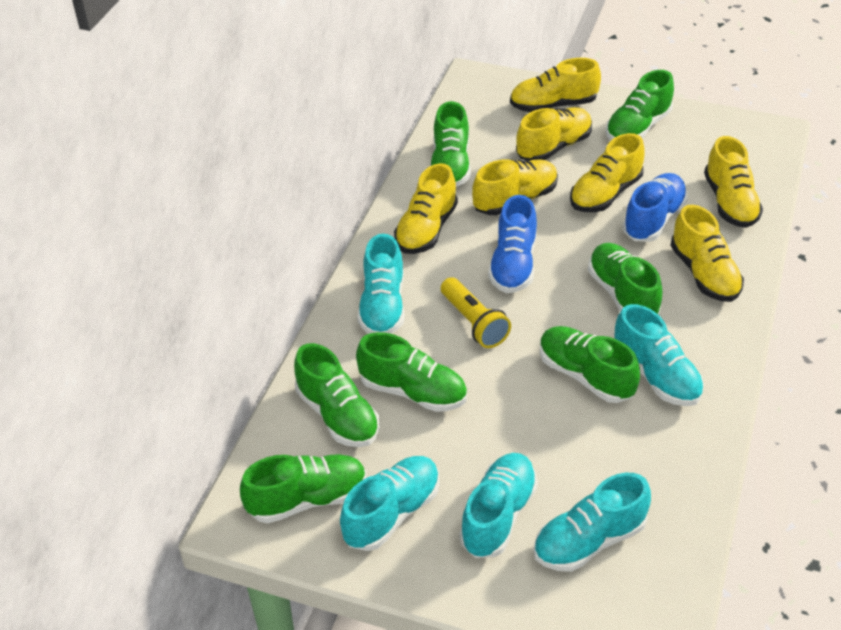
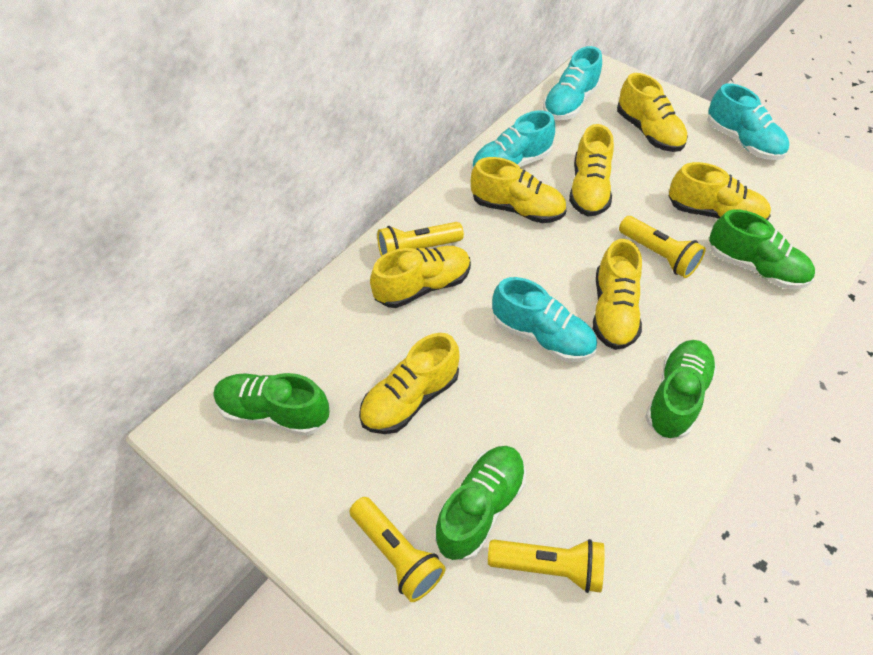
blue shoe: [488,195,537,293] [622,173,688,242] = 2 -> none = 0
green shoe: [240,454,366,523] [294,343,380,447] [356,332,467,412] [430,101,471,187] [540,326,640,403] [588,243,662,314] [606,70,674,141] = 7 -> [214,373,330,436] [434,446,526,561] [645,340,717,439] [709,209,815,289] = 4
turquoise shoe: [340,456,440,551] [357,234,405,334] [459,453,538,558] [533,473,651,572] [614,304,704,406] = 5 -> [471,111,555,170] [492,277,597,362] [543,46,602,120] [707,83,789,160] = 4
yellow flashlight: [441,277,511,348] = 1 -> [350,497,446,602] [377,222,464,256] [488,539,604,593] [619,216,706,278] = 4

